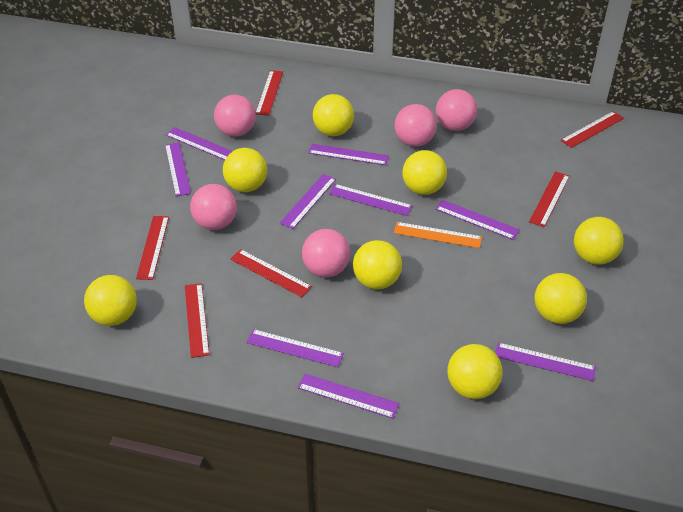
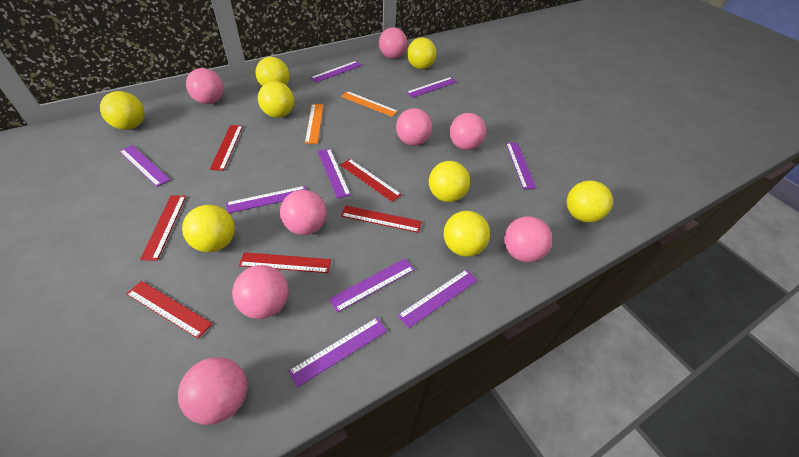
orange ruler: [394,222,482,248] = 1 -> [305,104,323,144] [341,91,398,117] = 2
pink ball: [190,184,237,230] [214,95,256,137] [302,229,351,277] [394,104,437,147] [436,89,477,131] = 5 -> [178,357,247,425] [186,68,224,104] [232,265,289,319] [280,190,327,235] [379,27,407,59] [396,108,432,146] [449,113,486,150] [504,216,552,262] = 8

